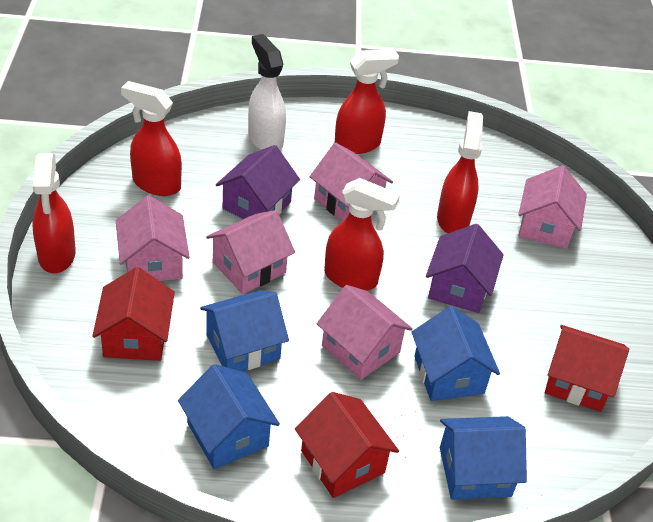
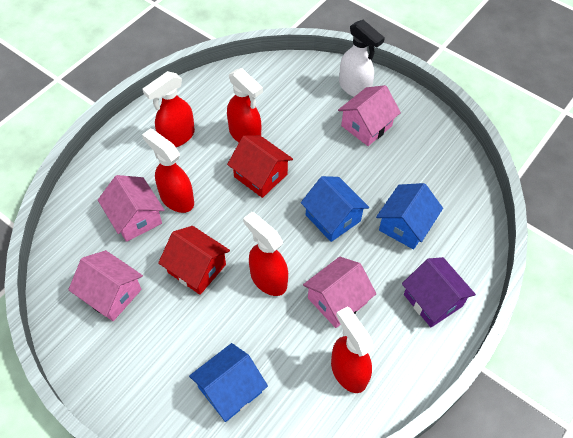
blue house: [178,364,280,469] [200,290,289,371] [411,306,500,401] [440,416,527,500] = 4 -> [189,343,268,422] [301,176,369,242] [376,183,443,250] = 3
pink house: [116,195,190,281] [206,210,295,294] [310,142,393,222] [317,285,413,380] [518,165,587,249] = 5 -> [68,250,143,321] [98,175,164,242] [303,257,376,328] [338,85,401,146] = 4
purple house: [216,145,300,219] [426,224,504,313] = 2 -> [402,257,476,327] = 1
red house: [92,267,175,361] [295,392,399,498] [545,325,629,412] = 3 -> [158,226,230,295] [227,135,293,198] = 2

